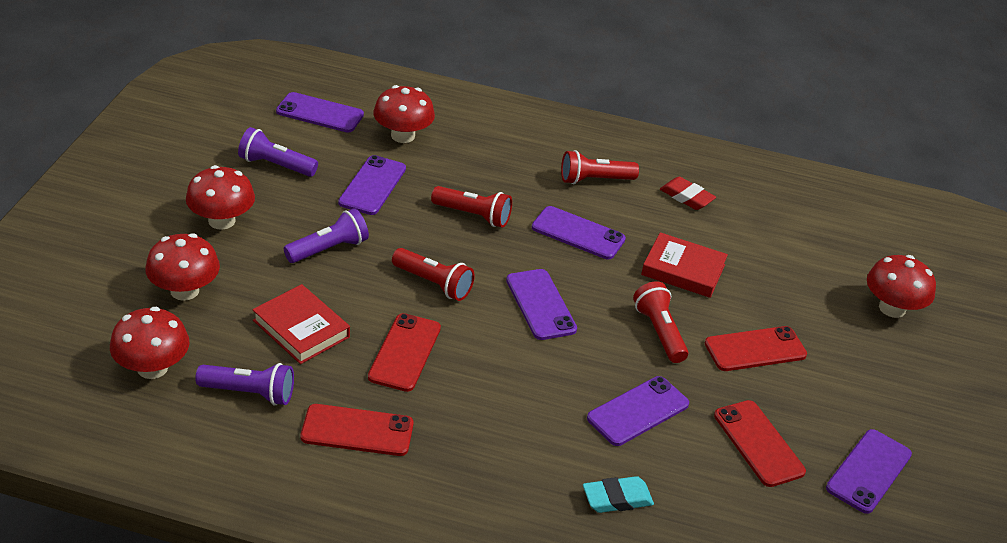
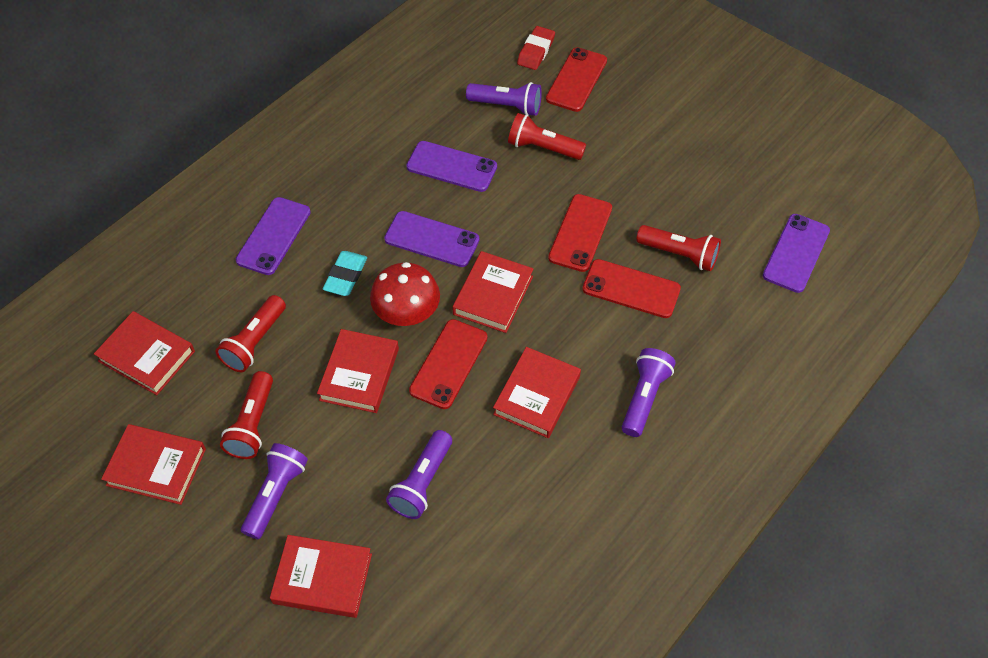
purple flashlight: [195,363,294,405] [238,127,318,177] [284,208,369,263] = 3 -> [241,443,308,539] [386,430,452,519] [466,82,542,116] [622,348,676,437] = 4
purple phone: [276,92,364,132] [338,155,406,215] [506,269,577,340] [532,206,626,259] [587,376,689,446] [826,429,912,514] = 6 -> [236,197,311,275] [384,211,479,267] [406,141,497,192] [763,214,830,293] = 4
red book: [252,284,350,364] [641,232,728,298] = 2 -> [94,311,195,395] [101,424,206,505] [270,535,372,618] [317,329,399,413] [452,251,533,333] [493,347,581,438] = 6
red mushroom: [110,307,189,379] [145,233,220,301] [186,165,255,230] [373,85,435,143] [867,255,936,318] = 5 -> [370,262,440,326] = 1

